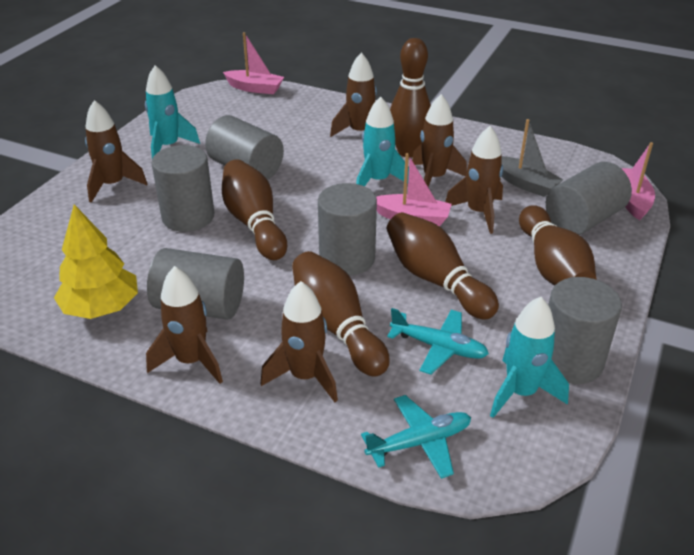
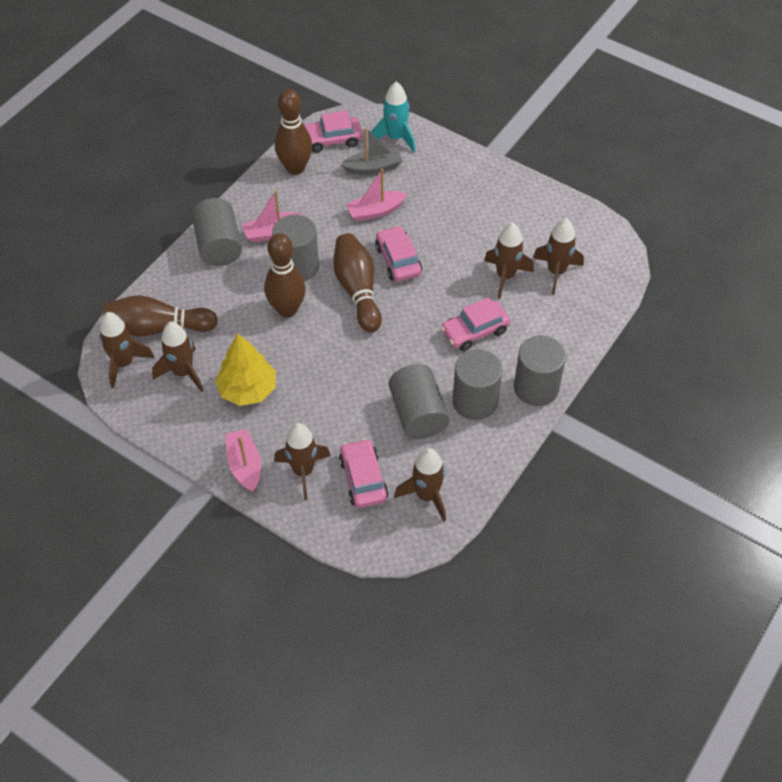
brown bowling pin: [222,159,287,260] [292,251,390,377] [387,212,499,320] [390,38,431,158] [519,205,597,286] = 5 -> [103,295,218,337] [264,233,306,317] [275,89,312,175] [333,233,382,332] = 4
grey cylinder: [147,248,244,320] [151,145,214,232] [205,115,284,180] [318,183,377,276] [546,162,632,235] [548,277,622,384] = 6 -> [191,198,242,266] [272,214,319,281] [389,364,449,439] [452,349,502,420] [514,336,566,406] = 5
pink car: none = 0 -> [304,111,363,153] [339,438,389,508] [375,225,422,282] [441,297,510,351] = 4
turquoise plane: [361,395,471,479] [387,308,489,375] = 2 -> none = 0
turquoise rocket: [145,65,200,159] [356,96,409,186] [490,297,569,418] = 3 -> [371,82,416,152] = 1

